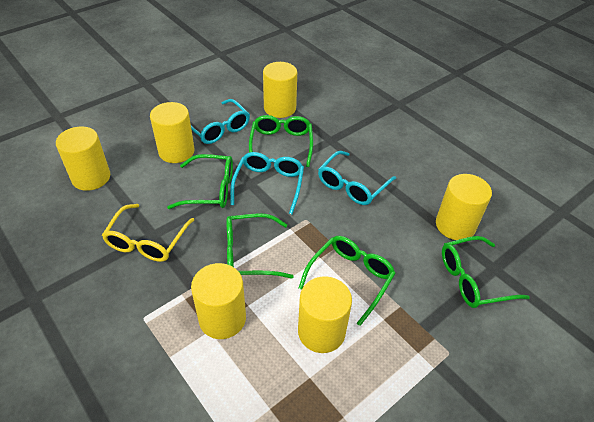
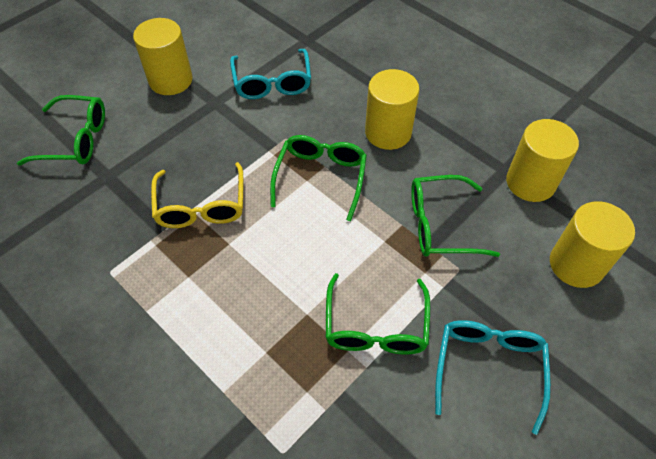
green glasses: [167,154,233,209] [227,213,294,279] [249,115,313,167] [299,236,396,326] [442,236,530,308] = 5 -> [17,95,105,166] [270,135,367,221] [326,273,430,354] [411,175,500,257] = 4
turquoise glasses: [191,99,250,144] [230,152,304,214] [318,151,396,205] = 3 -> [230,49,311,99] [435,320,551,435] = 2
yellow cylinder: [56,126,110,191] [150,102,195,163] [191,263,246,339] [263,62,297,118] [298,276,352,353] [436,174,492,240] = 6 -> [133,18,193,95] [365,69,419,150] [506,119,579,202] [550,201,635,288] = 4

